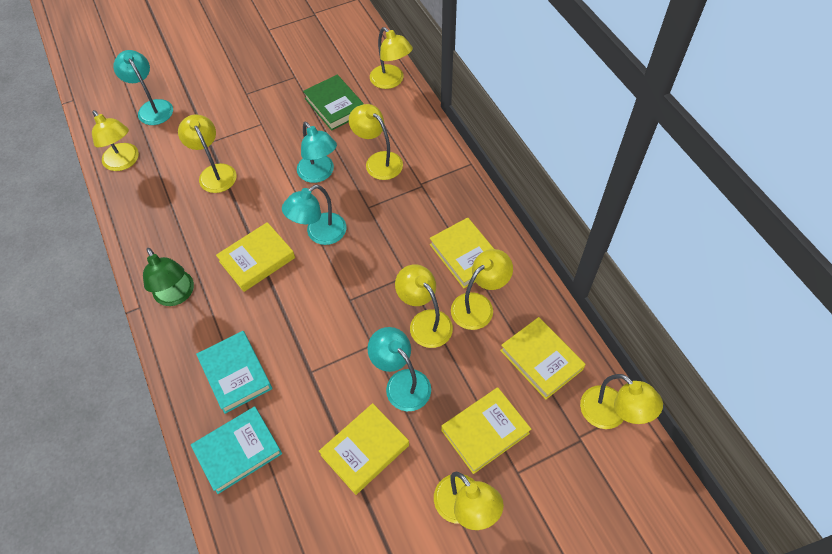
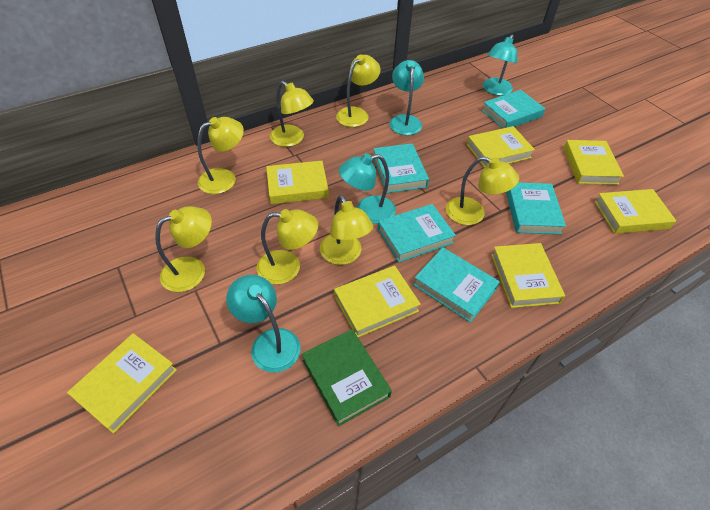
green lamp: [143,248,194,306] = 1 -> none = 0
turquoise book: [191,406,282,494] [196,331,272,414] = 2 -> [373,143,429,193] [378,204,456,262] [413,247,500,323] [482,90,545,128] [506,182,566,234] = 5
yellow book: [216,222,295,292] [319,403,409,495] [430,217,494,288] [441,387,531,474] [500,317,586,400] = 5 -> [67,333,177,434] [266,161,329,204] [334,266,421,337] [466,126,535,168] [491,243,565,308] [563,140,624,185] [594,189,676,234] = 7
yellow lamp: [92,110,139,171] [178,114,236,193] [349,104,403,180] [370,27,413,89] [395,265,453,348] [434,472,504,530] [451,249,513,330] [580,374,663,429] = 8 -> [155,206,212,292] [197,117,244,194] [257,209,318,285] [270,81,314,147] [320,195,373,265] [336,54,381,127] [446,156,519,225] = 7

